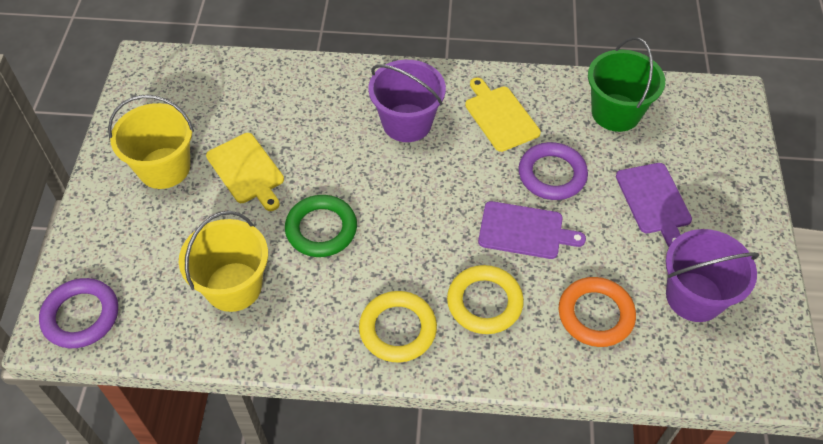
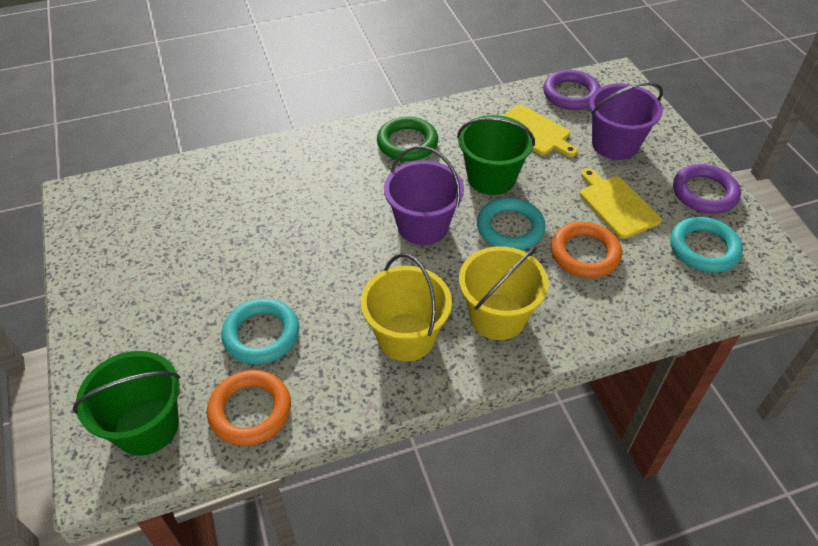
green bucket: [588,37,665,132] = 1 -> [73,351,181,456] [457,115,535,195] = 2
orange ring: [559,277,636,347] = 1 -> [207,370,291,446] [551,222,622,278] = 2
purple cutting board: [478,201,586,259] [616,163,692,247] = 2 -> none = 0
turquoise ring: none = 0 -> [221,298,299,364] [477,198,546,250] [670,217,743,273] = 3
yellow ring: [359,291,437,363] [447,265,524,334] = 2 -> none = 0

